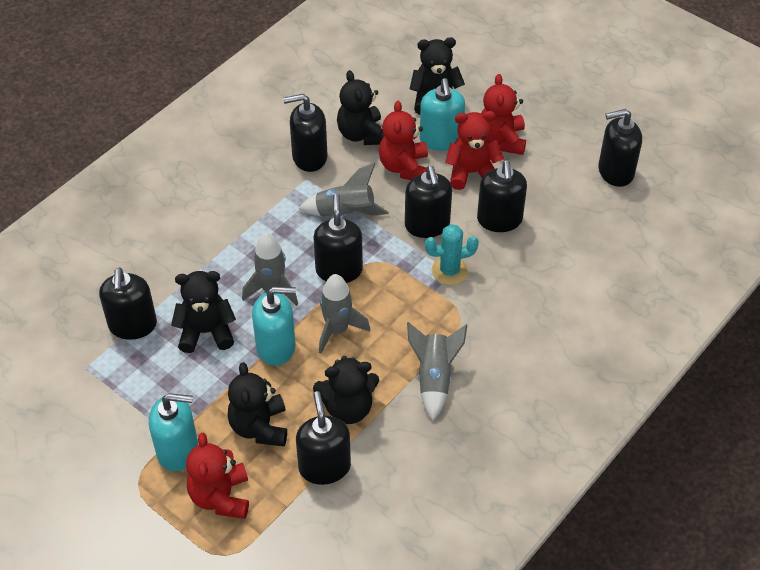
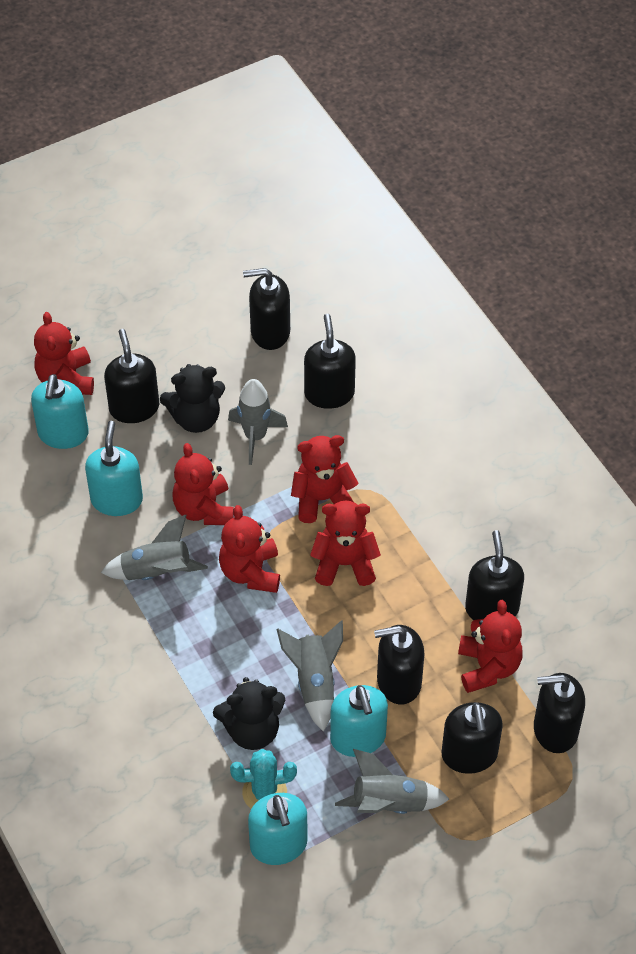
black teddy bear: [171,271,236,353] [228,362,287,446] [313,356,379,424] [337,70,384,145] [410,37,465,115] = 5 -> [160,364,225,433] [213,677,285,750] = 2
red teddy bear: [186,433,249,519] [379,101,428,180] [446,111,504,190] [481,74,526,155] = 4 -> [34,312,94,395] [172,443,234,525] [219,505,280,593] [291,435,359,523] [310,501,381,586] [458,600,523,693] = 6
turquoise soap dispenser: [149,393,198,471] [252,287,296,366] [420,78,465,151] = 3 -> [31,374,89,449] [85,421,143,516] [248,793,308,865] [330,685,388,757] = 4

